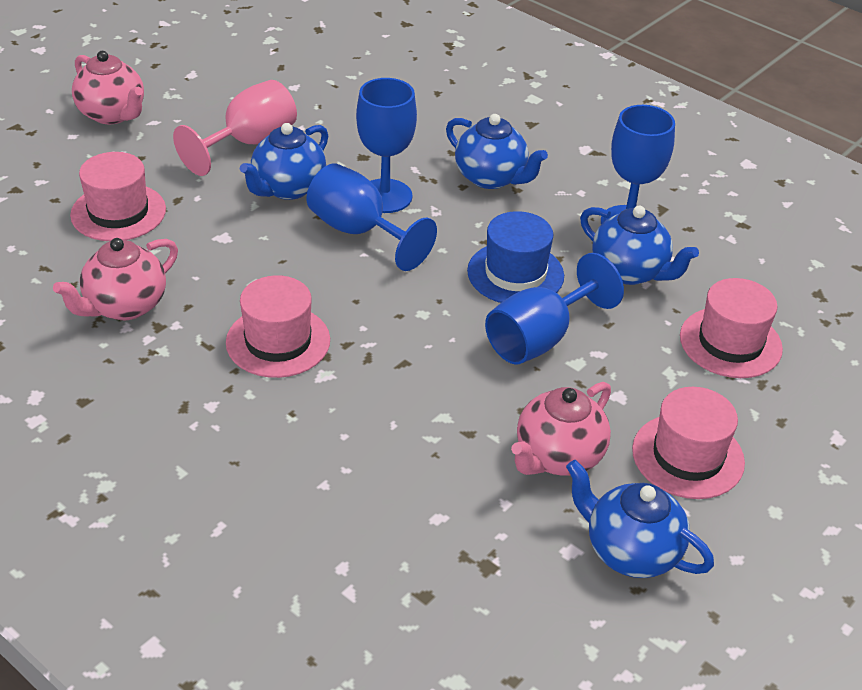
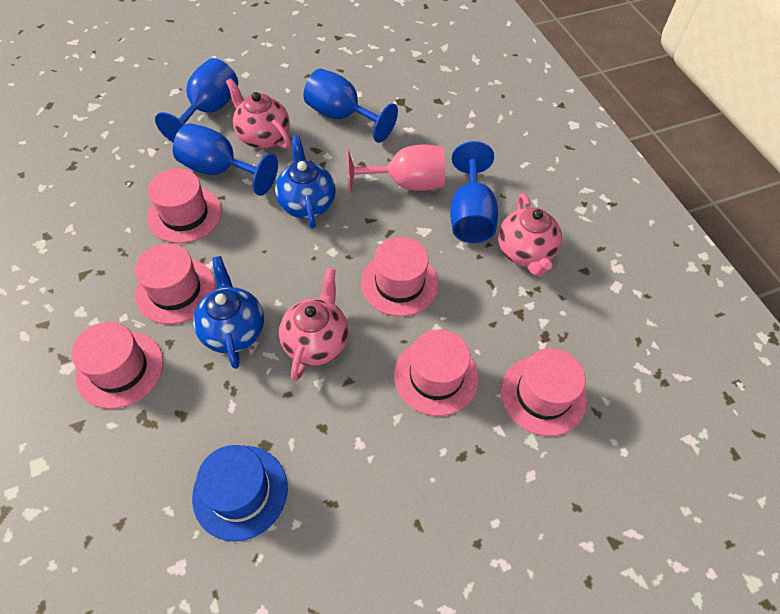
blue teapot: [240,123,328,200] [446,114,548,189] [566,460,714,578] [580,206,699,285] = 4 -> [193,256,264,369] [275,135,336,228] = 2
pink hat: [70,152,166,241] [226,275,330,378] [632,387,745,499] [680,278,783,378] = 4 -> [71,322,163,409] [135,244,216,324] [147,168,222,243] [361,237,439,317] [394,329,479,416] [501,348,587,436] = 6

